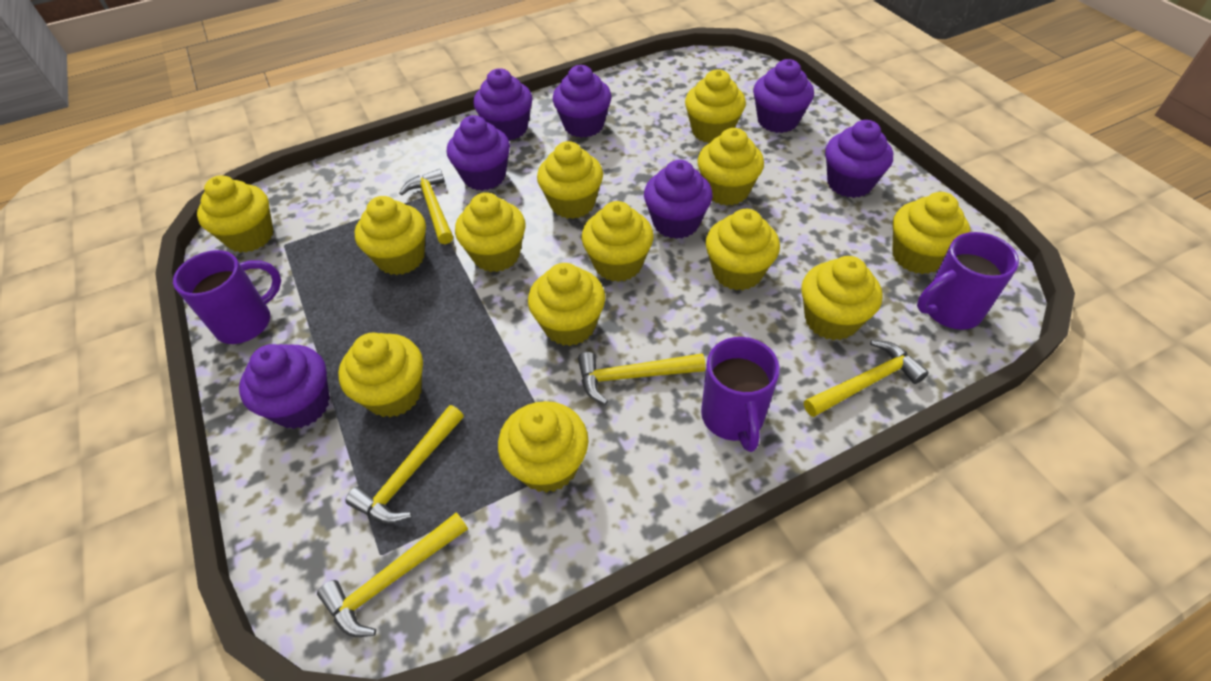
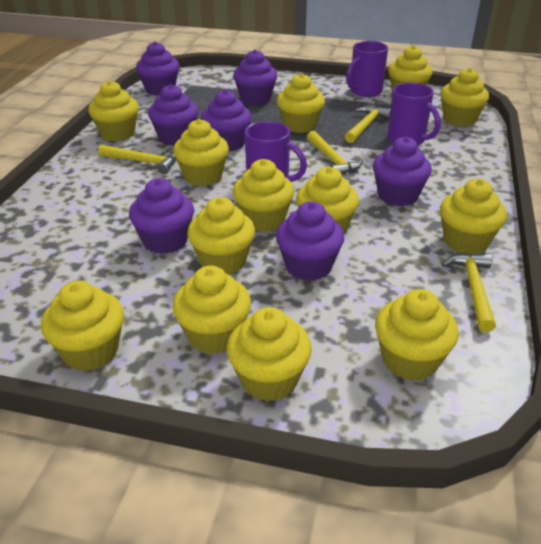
yellow hammer: [317,512,468,637] [345,405,464,524] [399,169,453,244] [578,352,706,405] [804,340,929,417] = 5 -> [98,145,176,174] [307,131,363,175] [345,106,390,143] [442,253,496,332] = 4

